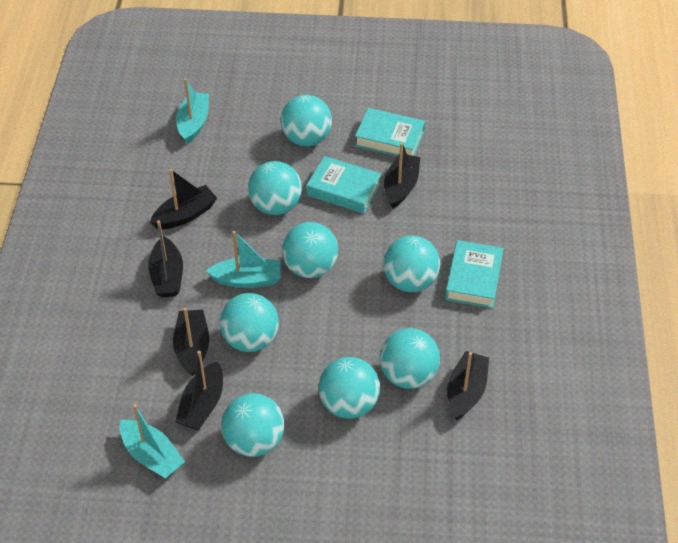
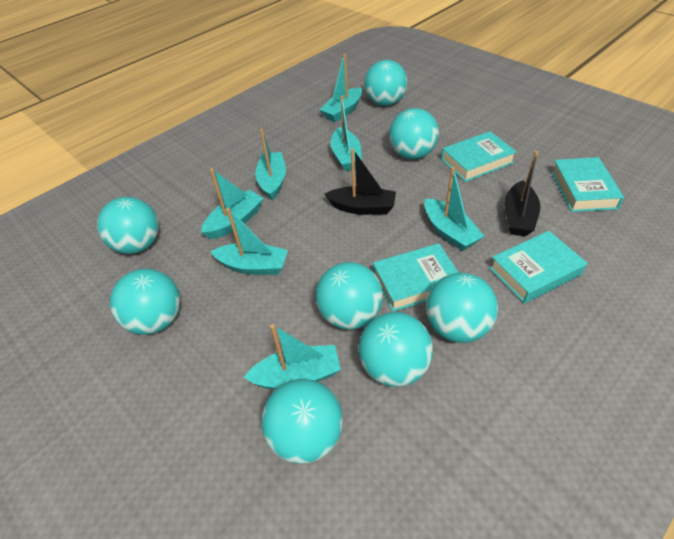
black boat: [148,220,183,298] [150,169,217,229] [173,307,209,377] [175,351,223,430] [384,142,420,209] [447,351,489,420] = 6 -> [325,148,396,215] [504,151,540,236] = 2
turquoise boat: [120,404,185,479] [176,78,209,144] [206,231,281,288] = 3 -> [201,169,264,239] [210,208,288,275] [243,324,341,390] [255,129,286,200] [320,53,362,122] [331,96,362,171] [425,167,484,251] = 7
turquoise book: [306,156,381,214] [355,108,425,156] [445,240,504,308] = 3 -> [373,243,459,312] [441,131,517,182] [489,231,587,303] [551,157,624,212] = 4

